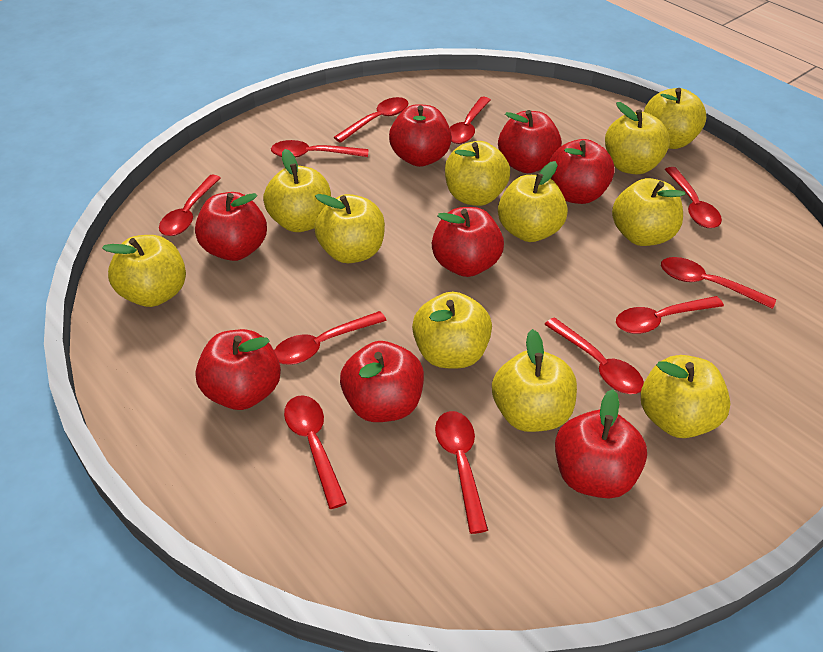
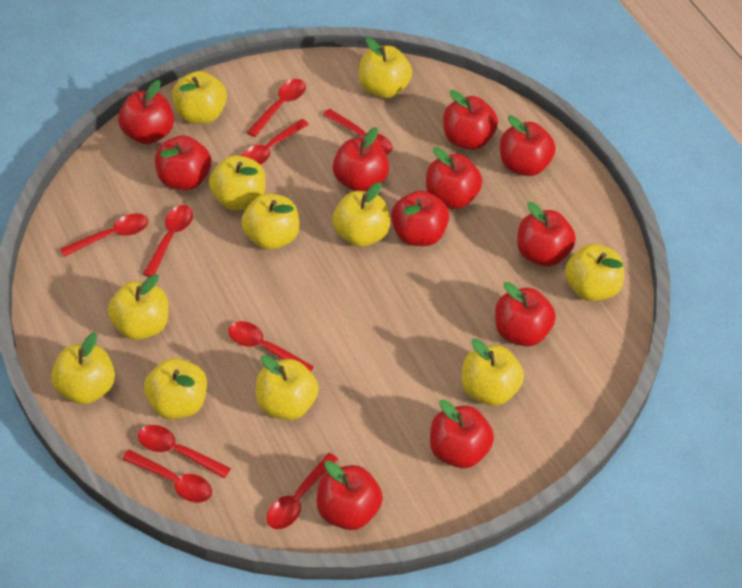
red apple: [195,192,267,261] [195,329,281,410] [340,341,424,422] [389,104,452,167] [432,207,504,277] [498,110,562,173] [549,139,615,204] [555,389,647,498] = 8 -> [118,80,174,144] [155,135,211,190] [317,461,383,530] [333,127,389,191] [391,190,449,246] [426,147,482,209] [430,400,494,468] [443,90,498,150] [495,282,556,347] [500,115,556,176] [517,202,576,267] = 11
red spoon: [159,175,221,236] [271,140,369,158] [274,311,387,365] [284,395,347,509] [334,97,409,143] [435,411,488,534] [450,97,491,144] [544,317,644,394] [616,296,724,334] [661,257,776,309] [664,167,722,228] = 11 -> [60,213,149,257] [122,450,212,503] [138,425,231,478] [143,205,193,277] [228,321,314,372] [241,119,309,165] [247,79,306,137] [267,453,339,529] [323,109,393,155] = 9

